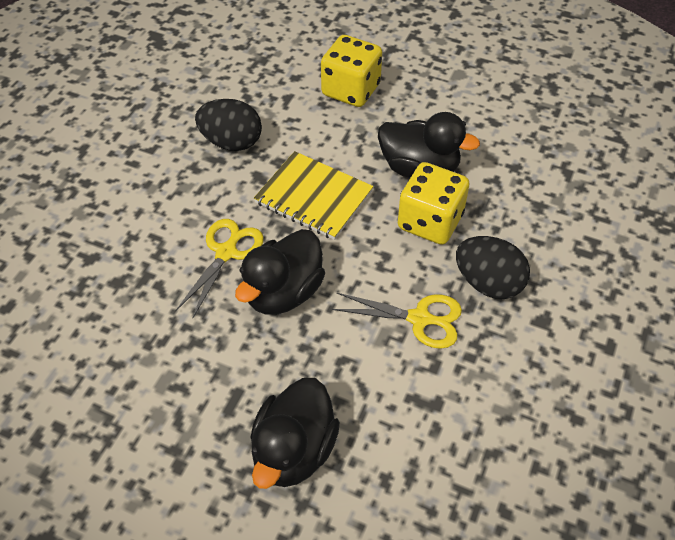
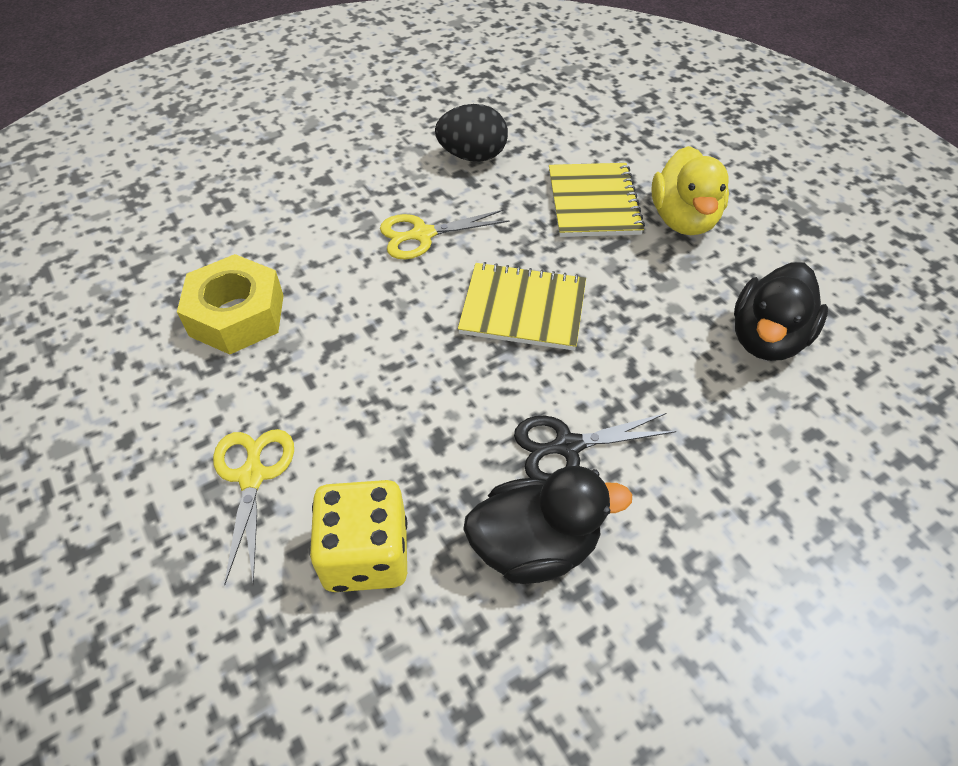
black duck: [235,229,325,315] [250,378,340,489] [378,112,480,178] = 3 -> [463,466,632,584] [734,262,828,361] = 2
black egg: [195,99,262,151] [456,236,530,299] = 2 -> [435,104,508,162] = 1
black scissors: none = 0 -> [514,413,676,480] = 1
yellow dice: [321,35,382,107] [398,162,470,245] = 2 -> [309,480,407,592] = 1
yellow duck: none = 0 -> [651,146,729,235] = 1
yellow notebook: [254,151,374,240] = 1 -> [458,262,586,351] [549,163,645,237] = 2
yellow nut: none = 0 -> [177,254,284,354] = 1

